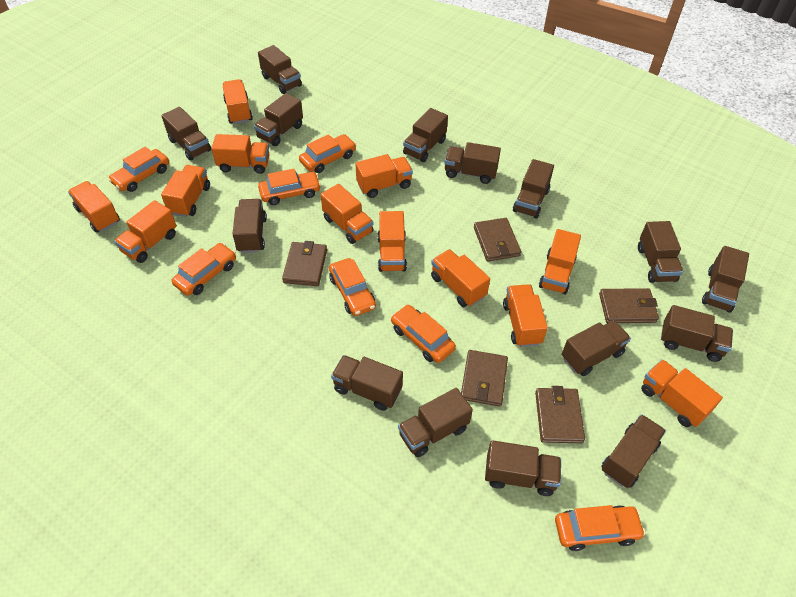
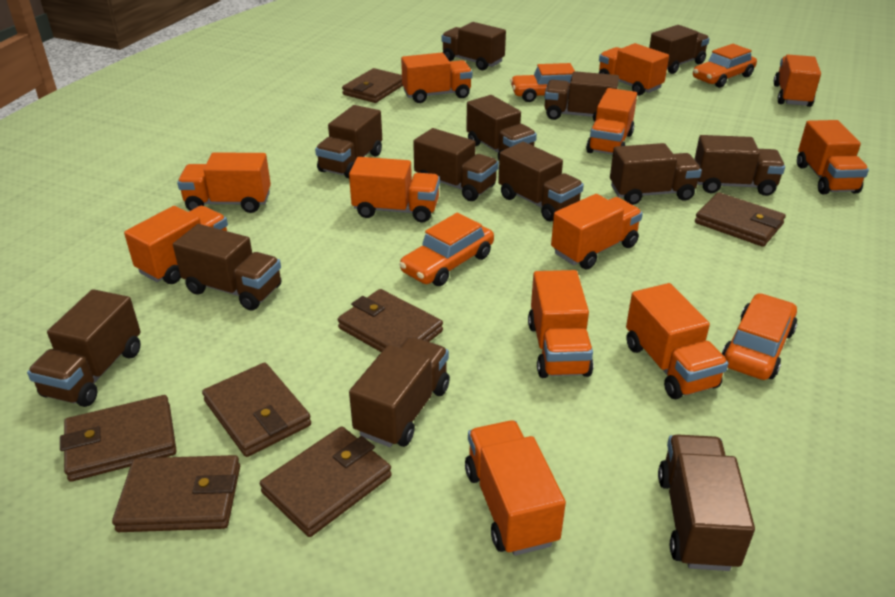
brown truck: [161,107,211,161] [233,199,267,253] [254,93,303,146] [258,45,302,94] [331,355,403,411] [398,388,473,457] [403,108,448,162] [444,142,501,184] [485,440,561,496] [513,159,554,218] [562,320,631,376] [601,414,666,488] [638,221,683,283] [661,305,733,362] [702,246,749,313] = 15 -> [27,289,141,407] [173,224,281,311] [315,105,382,178] [349,337,450,447] [413,128,499,201] [441,22,506,70] [466,95,537,160] [498,142,584,222] [544,71,619,122] [610,143,702,205] [649,25,710,74] [658,434,755,571] [694,135,785,196] = 13
brown wallet: [282,241,327,286] [461,350,508,407] [474,218,521,261] [535,386,585,443] [599,288,659,323] = 5 -> [60,395,177,482] [112,455,240,532] [202,363,311,457] [260,426,392,537] [338,289,443,352] [342,68,403,103] [695,192,786,247] = 7
orange car: [108,147,169,192] [172,243,236,296] [258,169,321,205] [299,134,356,173] [329,258,376,316] [391,305,456,363] [555,505,645,551] = 7 -> [399,213,494,286] [510,63,575,102] [693,44,757,88] [722,293,797,380] = 4

